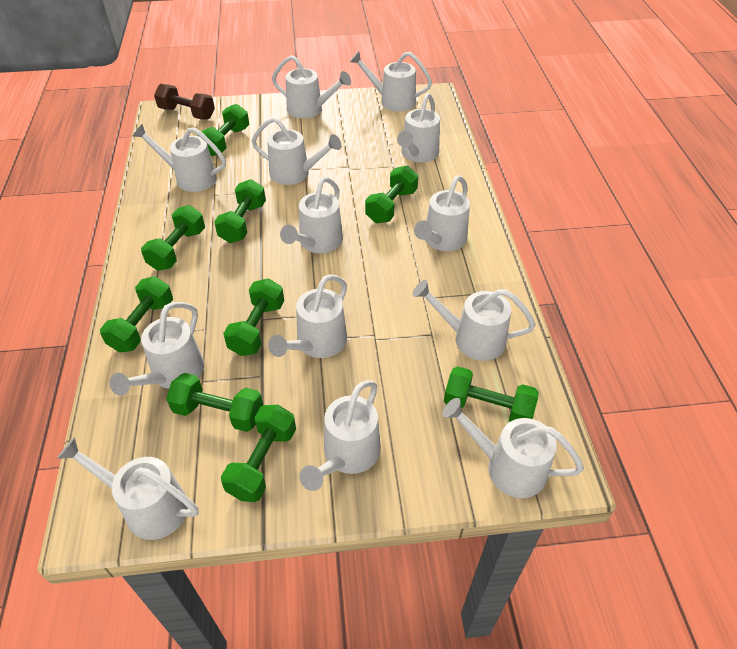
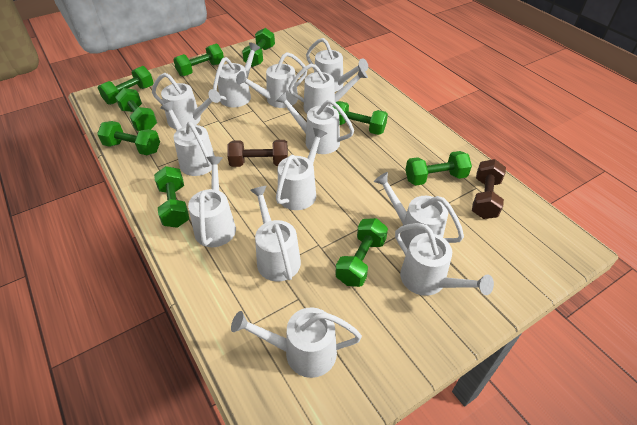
brown dumbbell: [154,84,215,120] = 1 -> [227,140,288,167] [472,159,506,219] = 2

